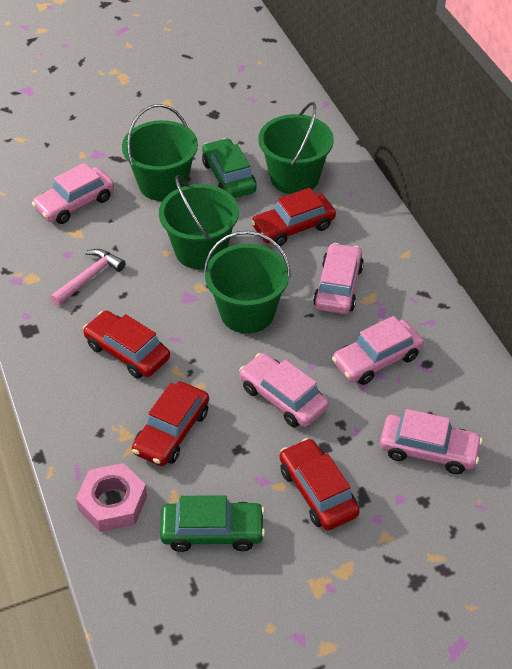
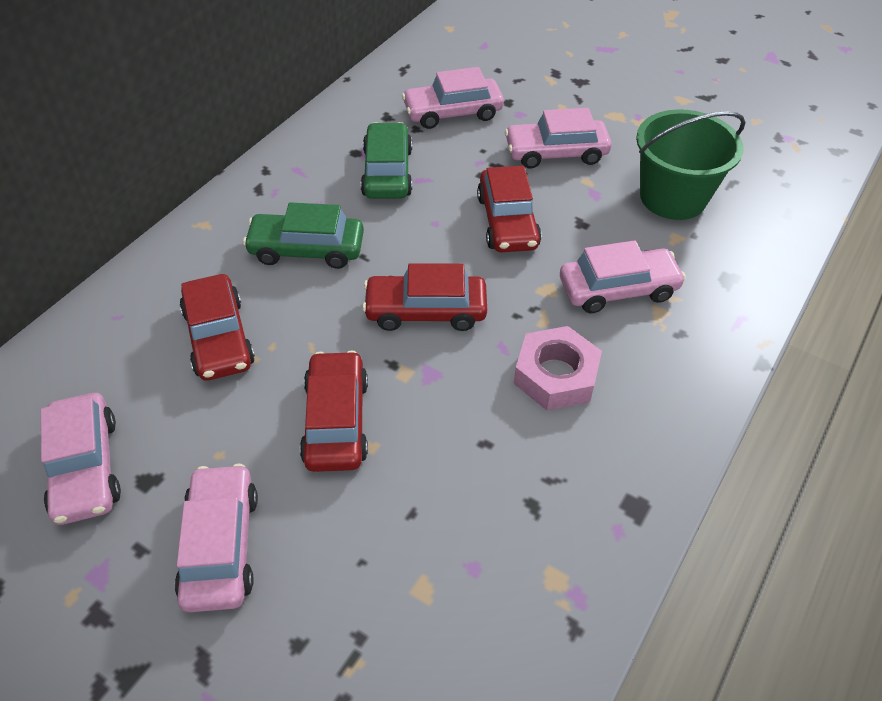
green bucket: [122,104,198,201] [159,175,239,269] [204,231,291,333] [258,102,334,194] = 4 -> [636,110,746,220] = 1
pink hammer: [50,249,125,306] = 1 -> none = 0

